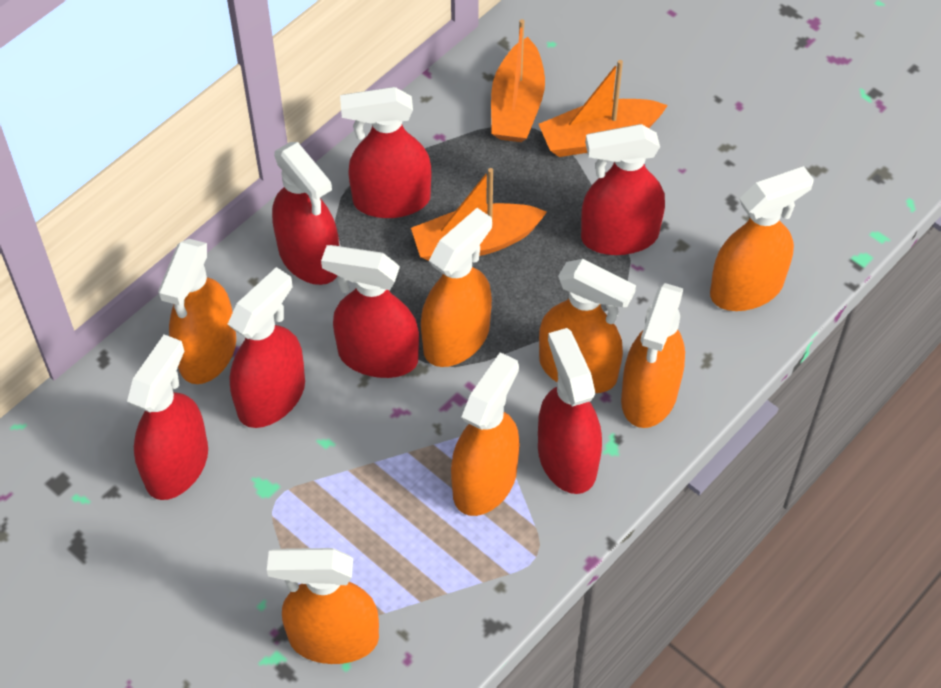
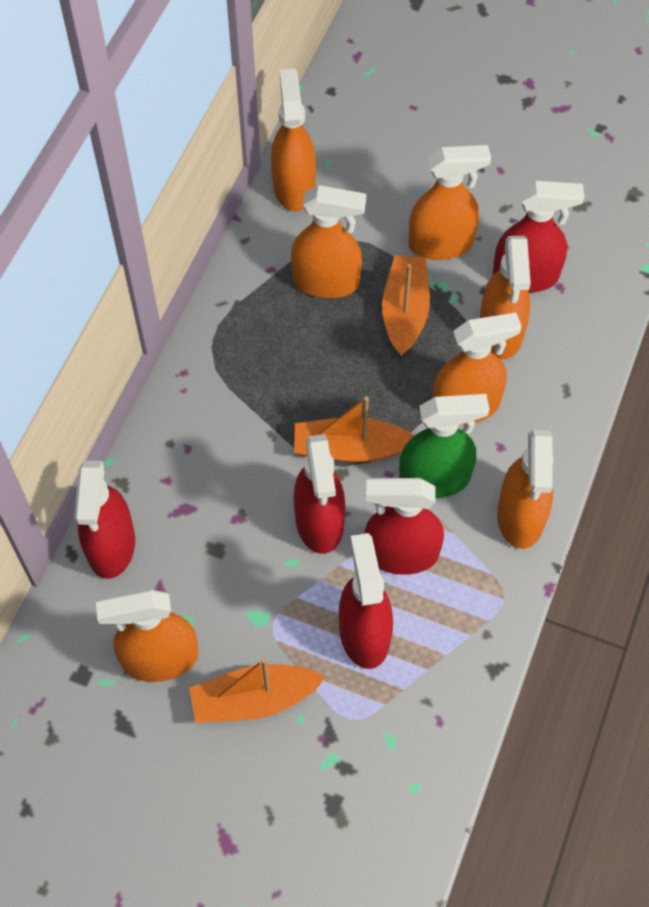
green spray bottle: none = 0 -> [399,394,490,498] = 1
red spray bottle: [127,334,208,500] [228,267,305,428] [272,142,339,285] [321,245,419,378] [340,87,431,218] [538,328,602,494] [581,124,665,255] = 7 -> [74,461,135,579] [294,434,346,554] [339,533,393,669] [364,478,444,575] [492,181,585,293] = 5

